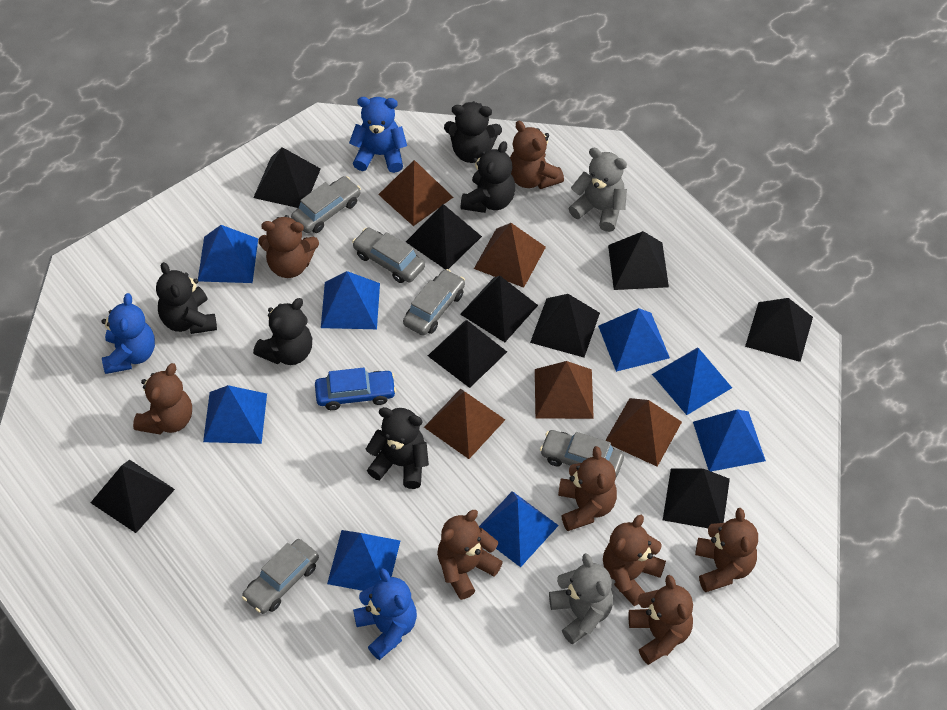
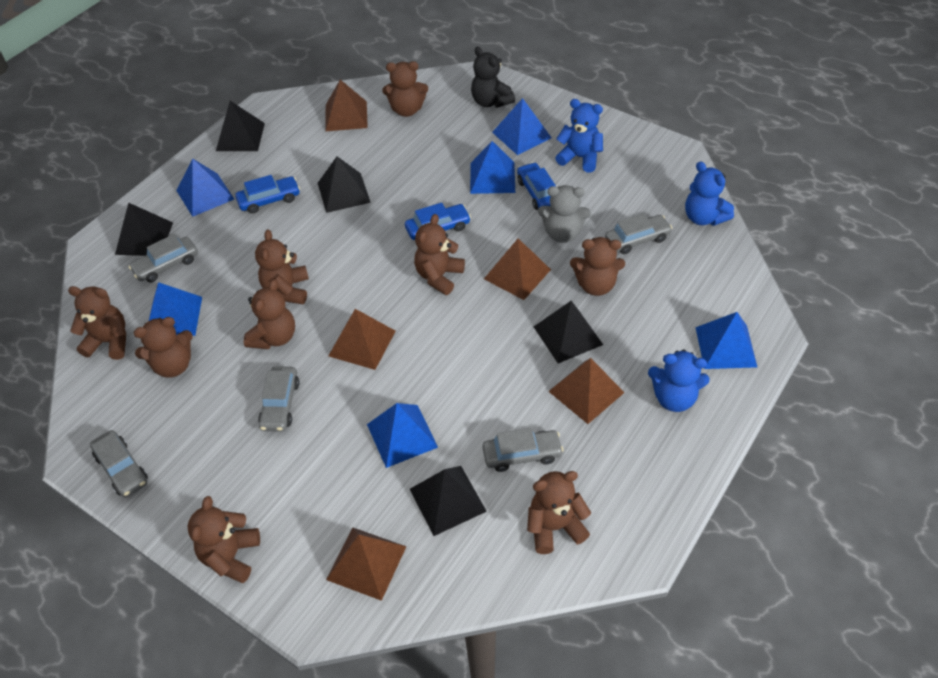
black pyramid: [90,460,175,533] [253,147,321,208] [406,204,482,270] [428,320,507,388] [460,276,538,342] [530,294,600,357] [608,231,669,290] [663,468,730,528] [745,298,813,362] = 9 -> [115,202,173,256] [216,101,265,151] [318,156,371,213] [410,466,487,536] [534,301,603,363] = 5
black teddy bear: [156,262,217,334] [253,298,312,365] [366,407,429,489] [444,101,502,163] [461,141,515,213] = 5 -> [471,47,515,108] = 1
blue car: [315,367,396,410] = 1 -> [235,175,300,214] [405,203,471,240] [517,162,556,210] = 3
blue pyramid: [198,225,258,283] [203,385,267,444] [321,271,380,329] [327,530,400,591] [479,491,559,567] [598,308,670,372] [652,348,732,415] [693,409,766,471] = 8 -> [149,282,202,336] [176,159,234,217] [367,403,438,468] [470,141,515,194] [492,98,552,155] [695,312,757,369] = 6
brown teddy bear: [133,363,192,435] [258,215,319,278] [437,510,503,600] [510,121,564,189] [558,446,617,531] [603,515,666,606] [628,575,693,665] [695,508,758,592] = 8 -> [68,286,126,360] [134,317,193,378] [187,496,260,583] [244,279,295,349] [255,230,309,304] [382,61,428,117] [414,214,465,295] [527,471,591,554] [570,237,625,296] = 9
grey teddy bear: [549,553,613,645] [568,148,627,232] = 2 -> [538,185,591,243] = 1

